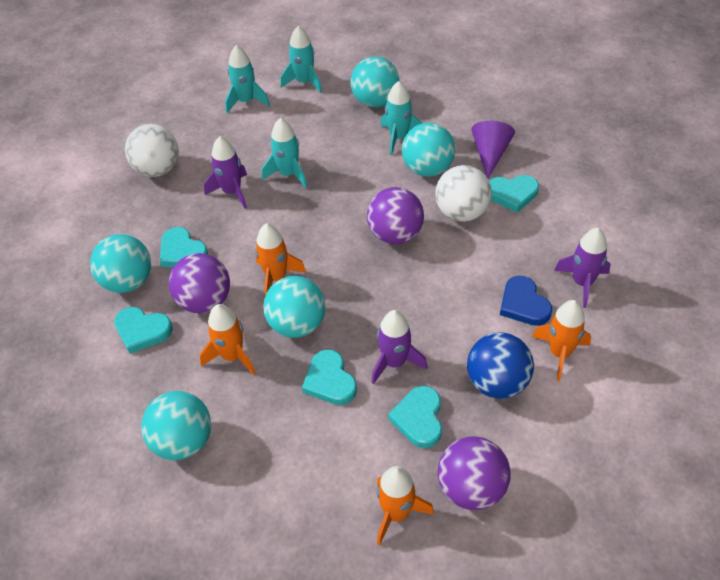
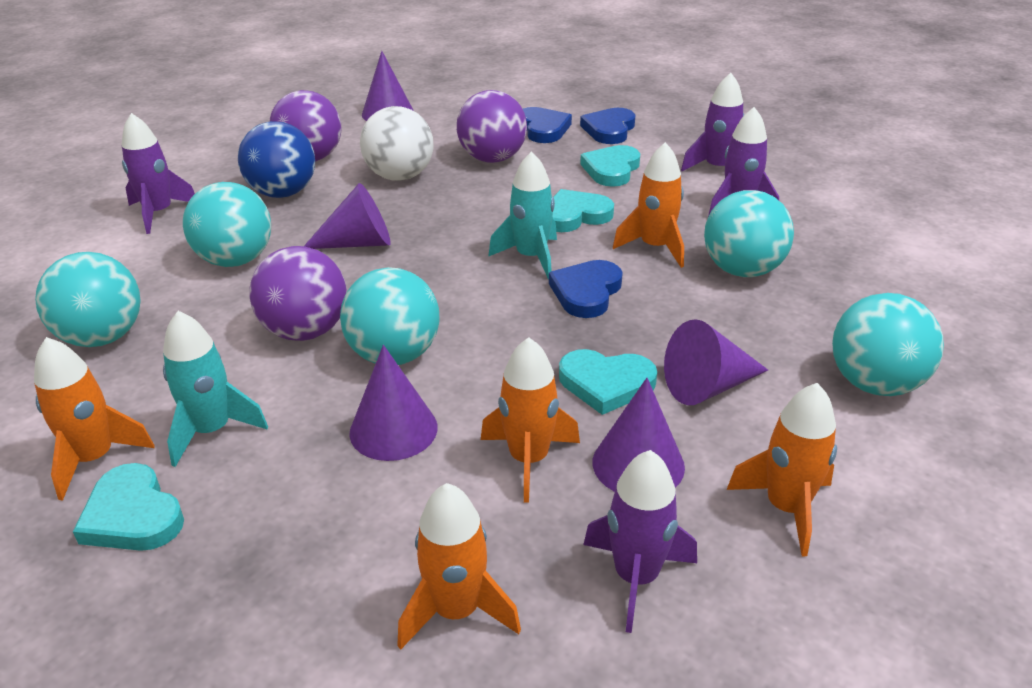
blue heart: [500,276,552,326] = 1 -> [523,107,572,143] [549,260,623,318] [580,108,635,144] = 3
orange rocket: [200,304,256,375] [255,223,306,296] [376,466,434,546] [532,300,591,381] = 4 -> [34,337,154,501] [397,483,521,650] [481,337,580,503] [613,142,684,268] [726,383,837,556] = 5
purple cone: [472,121,515,179] = 1 -> [304,183,391,249] [349,345,438,461] [362,51,414,121] [593,378,685,492] [664,319,768,405] = 5
purple rocket: [204,136,247,209] [371,310,427,384] [554,228,611,308] = 3 -> [122,113,195,234] [583,450,697,633] [681,73,744,171] [708,107,779,217] = 4
turquoise heart: [114,307,173,354] [160,227,208,267] [302,349,357,405] [388,386,442,448] [489,175,539,213] = 5 -> [73,463,184,551] [552,189,614,232] [559,349,657,415] [580,145,640,187] = 4
turquoise rocket: [225,45,270,113] [262,118,307,188] [280,26,322,93] [381,81,422,156] = 4 -> [163,311,268,467] [488,151,557,280] = 2
white ball: [125,124,179,177] [435,165,492,222] = 2 -> [360,106,434,181] = 1

